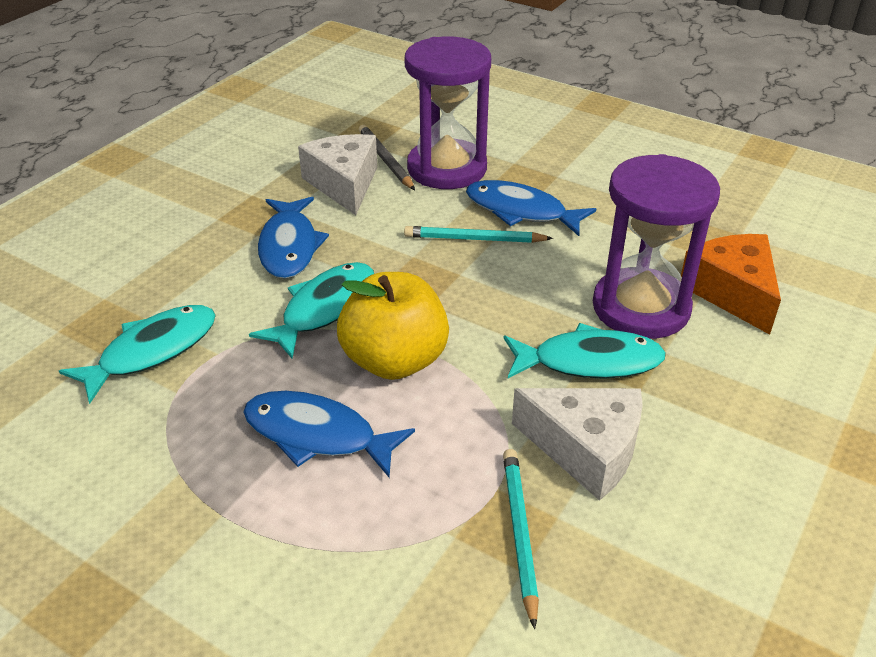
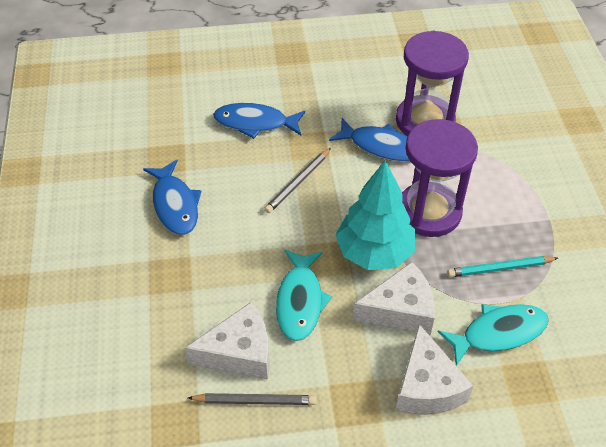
grey pencil: [359,125,415,190] = 1 -> [188,393,317,405] [264,148,331,213] = 2
orange cheese: [681,234,781,335] = 1 -> none = 0
turquoise fish: [59,305,216,404] [249,262,374,358] [503,323,666,379] = 3 -> [276,250,332,341] [438,304,549,366] = 2
turquoise pencil: [404,226,553,243] [503,449,539,629] = 2 -> [447,256,558,277] = 1
turquoise tree: none = 0 -> [335,160,415,270] = 1
white cheese: [298,134,377,215] [512,388,643,501] = 2 -> [185,302,270,380] [352,262,435,335] [395,324,473,415] = 3
yellow apple: [337,272,449,380] = 1 -> none = 0

